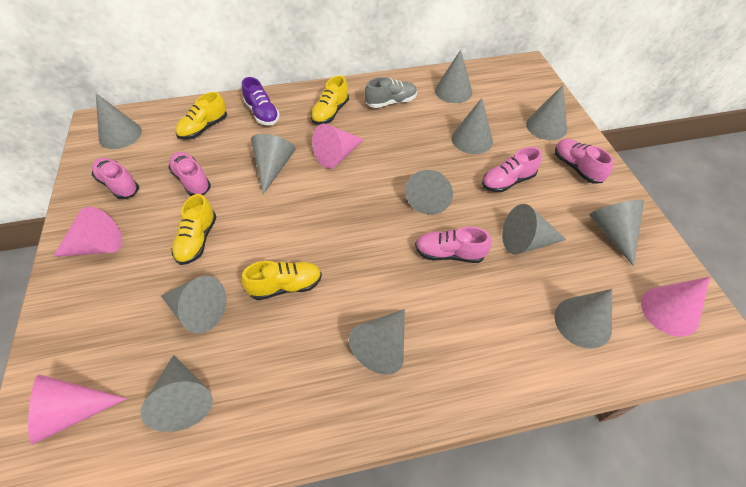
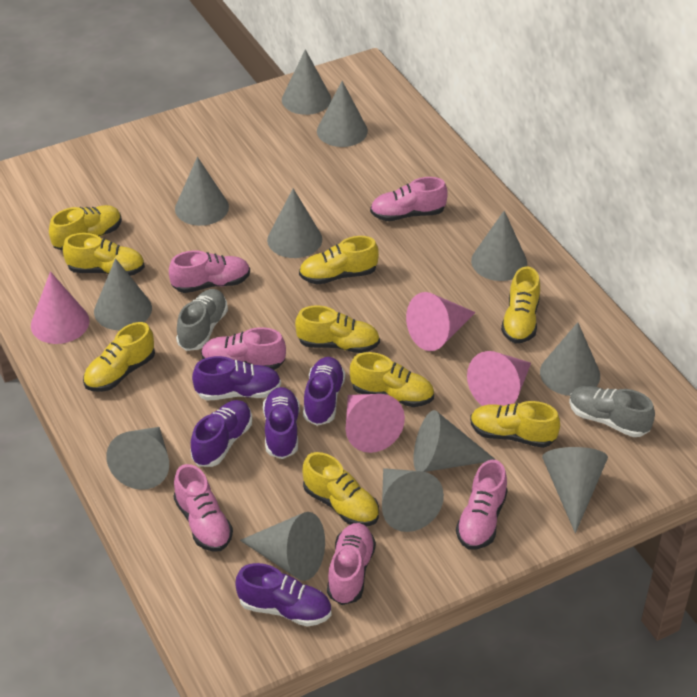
grey shoe: [364,77,417,108] = 1 -> [176,289,228,351] [569,386,655,437] = 2
pink shoe: [92,158,139,199] [168,152,211,196] [415,227,492,263] [482,147,542,193] [555,139,614,184] = 5 -> [169,250,250,293] [174,464,233,552] [201,327,286,370] [327,523,376,605] [370,177,447,221] [456,460,508,550] = 6
purple shoe: [242,77,280,125] = 1 -> [191,400,252,467] [192,356,281,400] [235,563,331,627] [263,387,300,459] [303,357,345,426] = 5
yellow shoe: [171,194,217,265] [175,92,227,139] [241,261,322,300] [310,75,349,125] = 4 -> [49,205,122,251] [63,233,145,276] [83,322,155,392] [295,306,380,353] [299,236,379,285] [303,452,379,526] [350,352,434,407] [470,401,560,448] [501,267,540,343] = 9

